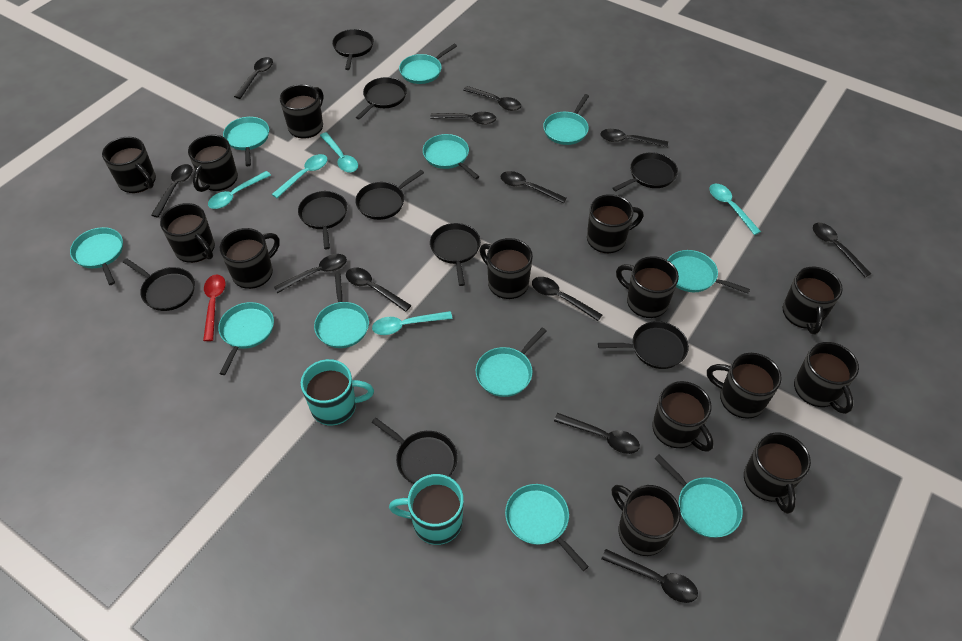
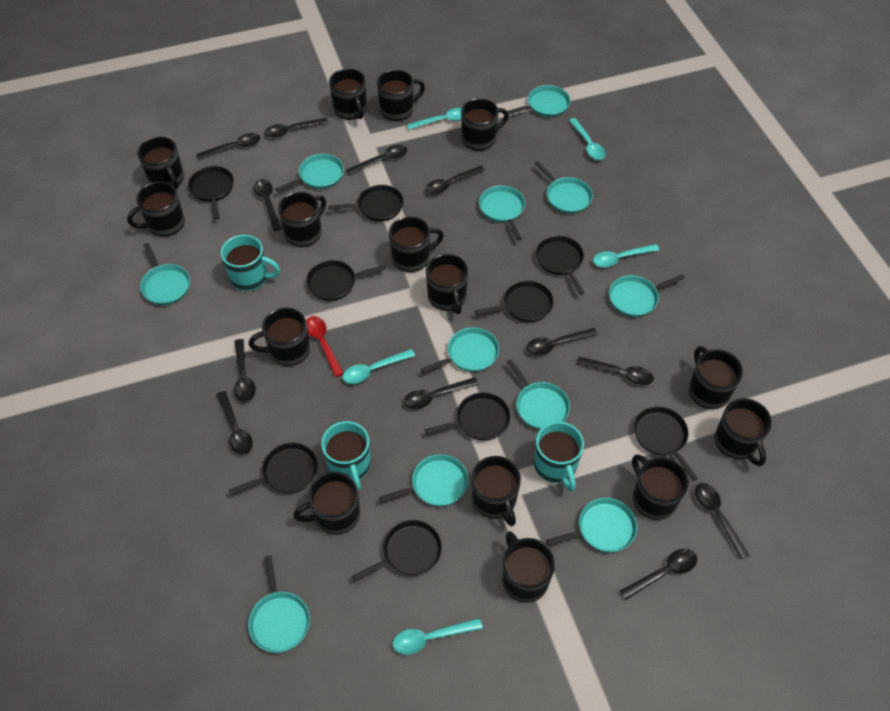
black mug: [102,137,156,193] [160,203,215,263] [188,135,238,192] [220,228,280,289] [280,84,323,139] [480,238,533,299] [587,194,643,253] [612,485,681,556] [616,256,679,318] [652,381,714,452] [707,353,782,419] [744,433,811,514] [783,267,843,334] [794,342,859,414] = 14 -> [127,182,185,237] [137,137,184,189] [249,308,310,366] [278,192,326,247] [293,472,360,534] [329,68,367,120] [377,70,425,121] [389,216,444,272] [426,254,468,314] [461,98,509,151] [472,456,521,526] [502,531,555,603] [632,454,689,520] [689,346,743,409] [714,398,772,466] = 15
turquoise mug: [301,359,374,426] [389,474,464,545] = 2 -> [221,235,280,291] [321,421,371,491] [534,422,584,491] = 3

